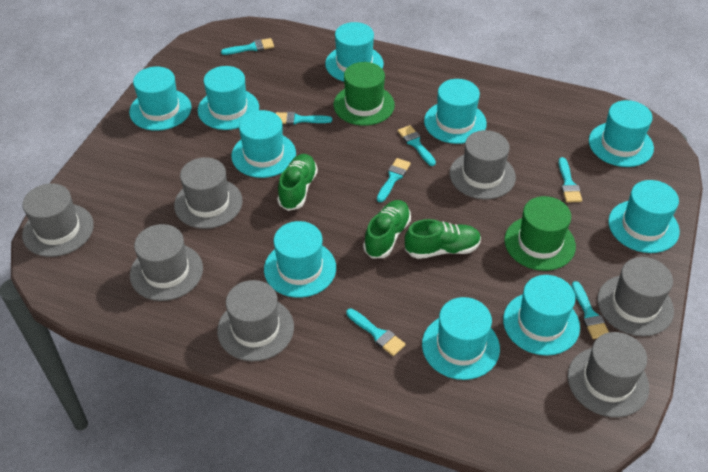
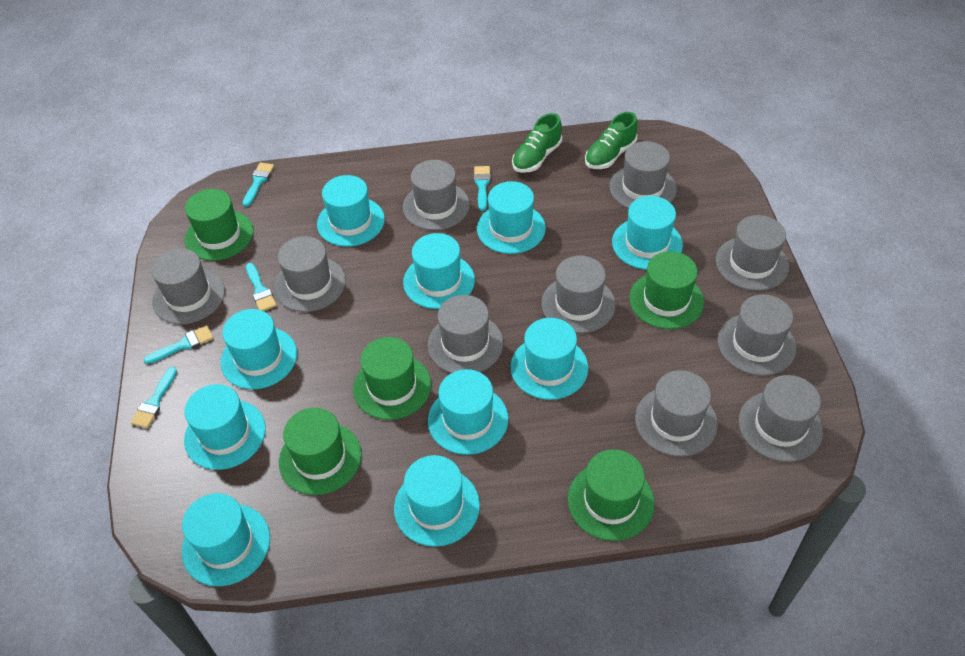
green hat: [334,62,395,126] [504,196,576,271] = 2 -> [185,189,254,261] [279,408,362,495] [353,337,431,420] [568,449,655,541] [629,251,704,329] = 5
green shoe: [277,154,318,211] [363,200,411,259] [405,219,481,259] = 3 -> [512,113,562,173] [585,112,638,169] = 2
grey hat: [22,183,94,257] [130,224,203,301] [174,157,242,229] [217,280,294,361] [449,130,516,199] [568,332,649,417] [597,257,674,336] = 7 -> [151,248,225,324] [274,236,346,312] [403,160,470,230] [428,295,503,373] [542,256,616,333] [610,141,677,208] [635,370,718,457] [716,215,789,291] [718,294,796,376] [739,375,823,462] = 10
turquoise brush: [221,38,274,55] [276,112,332,125] [346,309,406,356] [377,158,411,202] [398,125,436,166] [558,157,582,203] [572,281,609,339] = 7 -> [131,367,177,428] [144,325,213,364] [243,162,274,207] [246,263,277,311] [474,166,491,211] = 5

